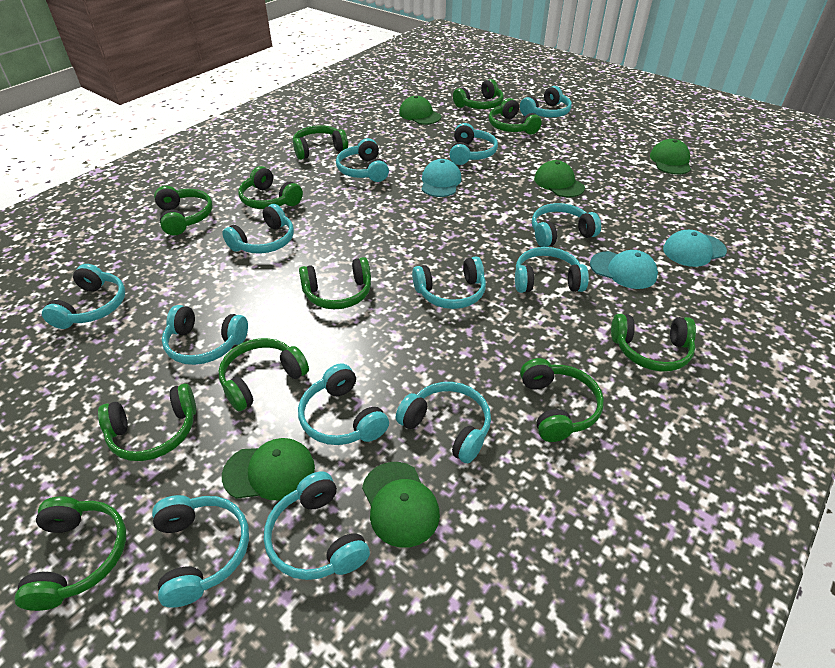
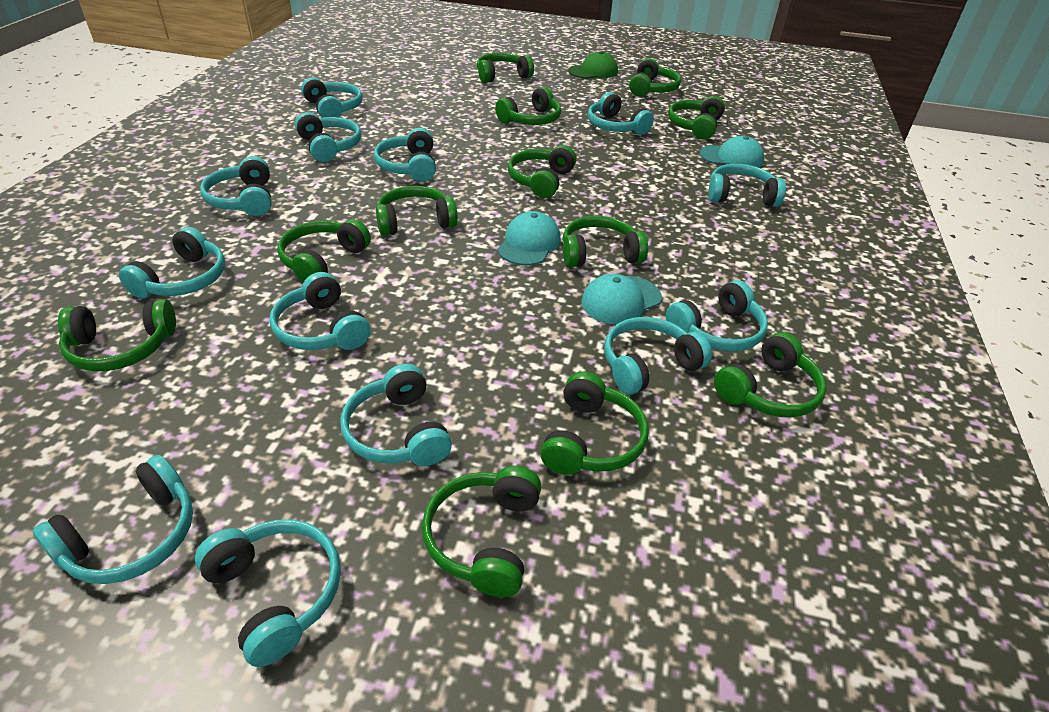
green cap: [222,438,315,500] [362,462,440,548] [399,96,441,125] [534,160,585,197] [650,139,691,174] = 5 -> [568,51,618,79] = 1
green headphones: [15,496,126,611] [98,383,196,461] [154,186,213,235] [218,338,309,411] [238,166,303,209] [293,125,348,160] [299,257,371,309] [453,79,504,109] [489,98,542,135] [520,358,604,442] [611,314,696,372] = 11 -> [58,299,176,371] [277,219,371,283] [376,186,458,236] [422,466,541,597] [477,53,534,83] [495,87,561,125] [508,145,576,198] [540,371,649,475] [563,216,648,268] [629,58,681,97] [668,96,725,139] [714,332,827,417] = 12

